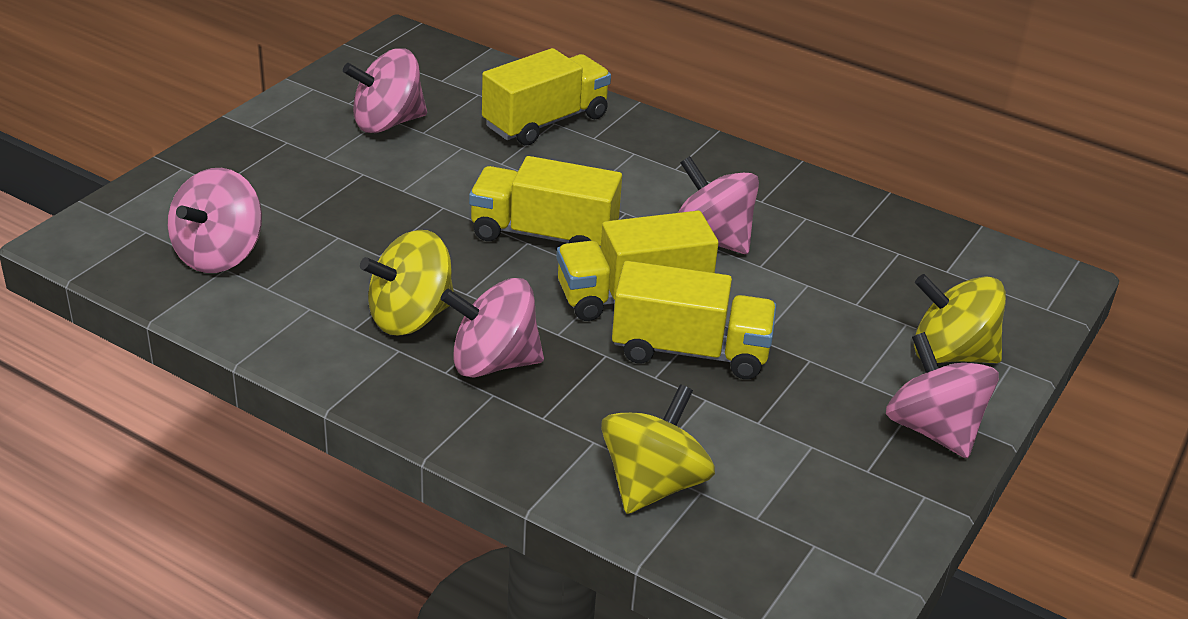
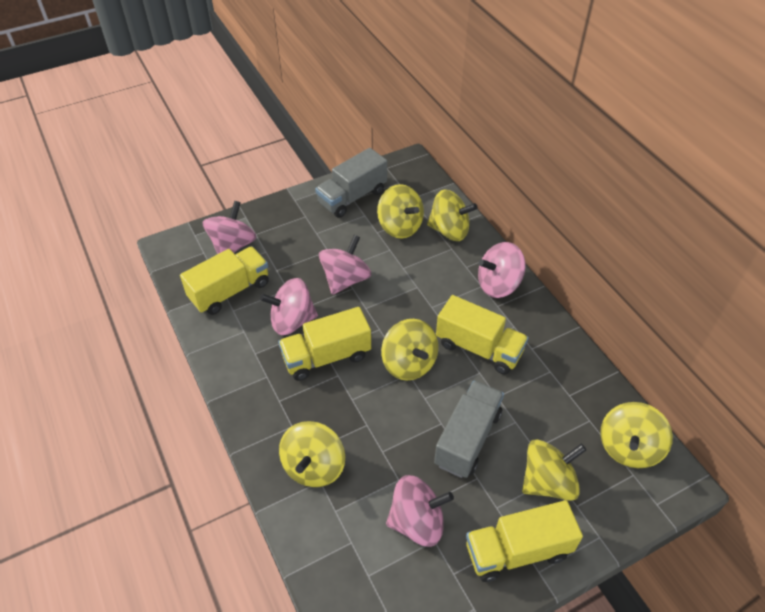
grey truck: none = 0 -> [315,148,387,218] [434,381,504,478] = 2
yellow spinning top: [360,230,454,336] [601,384,715,514] [914,274,1006,363] = 3 -> [279,421,345,487] [377,184,424,238] [381,319,438,381] [427,189,478,241] [522,439,586,501] [600,402,673,468] = 6

